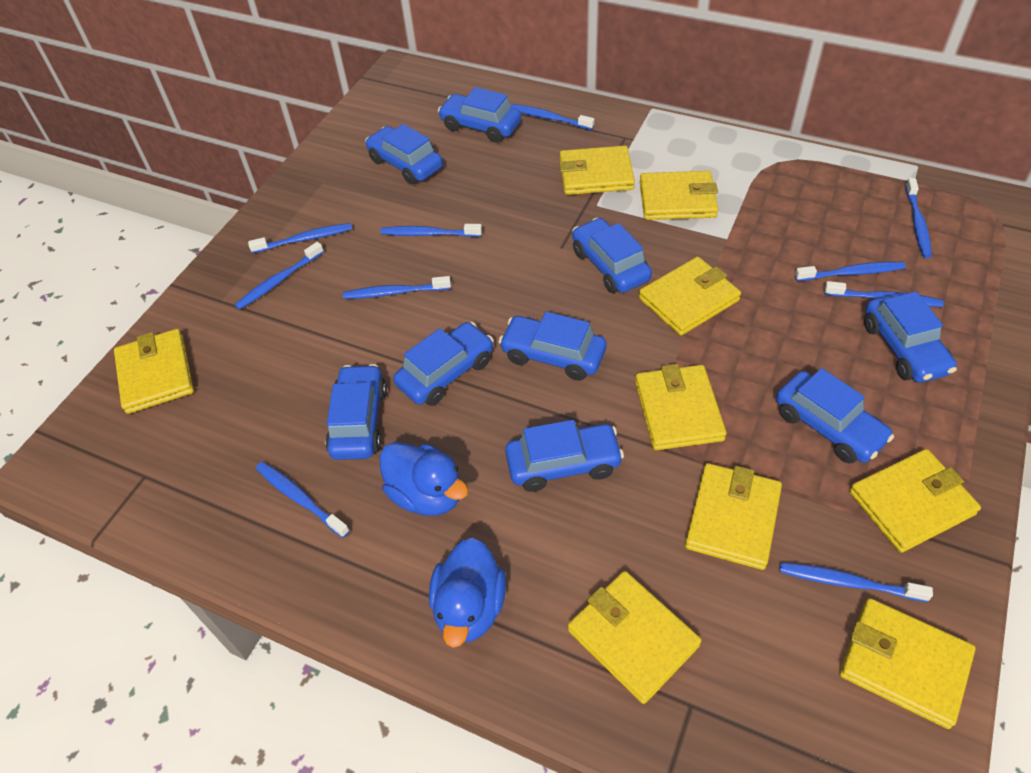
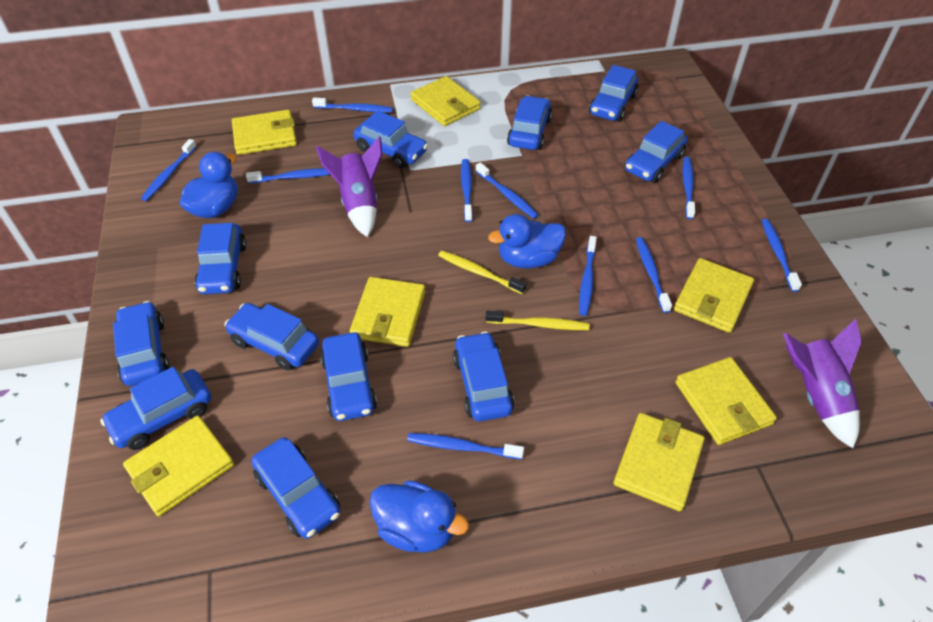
blue car: [325,364,387,460] [365,124,443,185] [393,322,494,406] [438,87,521,142] [499,312,606,381] [505,420,624,492] [572,218,652,293] [776,368,894,464] [864,292,957,383] = 9 -> [100,367,211,450] [113,301,169,386] [195,223,246,294] [224,303,319,371] [251,438,340,539] [320,333,377,421] [353,111,428,168] [453,331,514,422] [507,96,552,150] [589,65,638,122] [625,121,687,183] = 11
blue duck: [379,442,468,516] [429,538,506,648] = 2 -> [179,152,238,218] [369,480,469,553] [488,214,566,269] = 3
purple rocket: none = 0 -> [316,136,382,237] [783,319,862,448] = 2
yellow toothbrush: none = 0 -> [438,251,526,294] [485,311,590,330] = 2
yellow wallet: [114,329,194,414] [559,146,635,195] [568,571,701,704] [635,364,727,450] [639,257,741,336] [640,171,718,220] [685,463,782,570] [840,598,976,729] [849,449,981,553] = 9 -> [123,415,234,516] [232,110,297,155] [350,277,425,347] [411,76,481,126] [614,413,705,512] [674,258,754,333] [676,357,777,445] = 7

